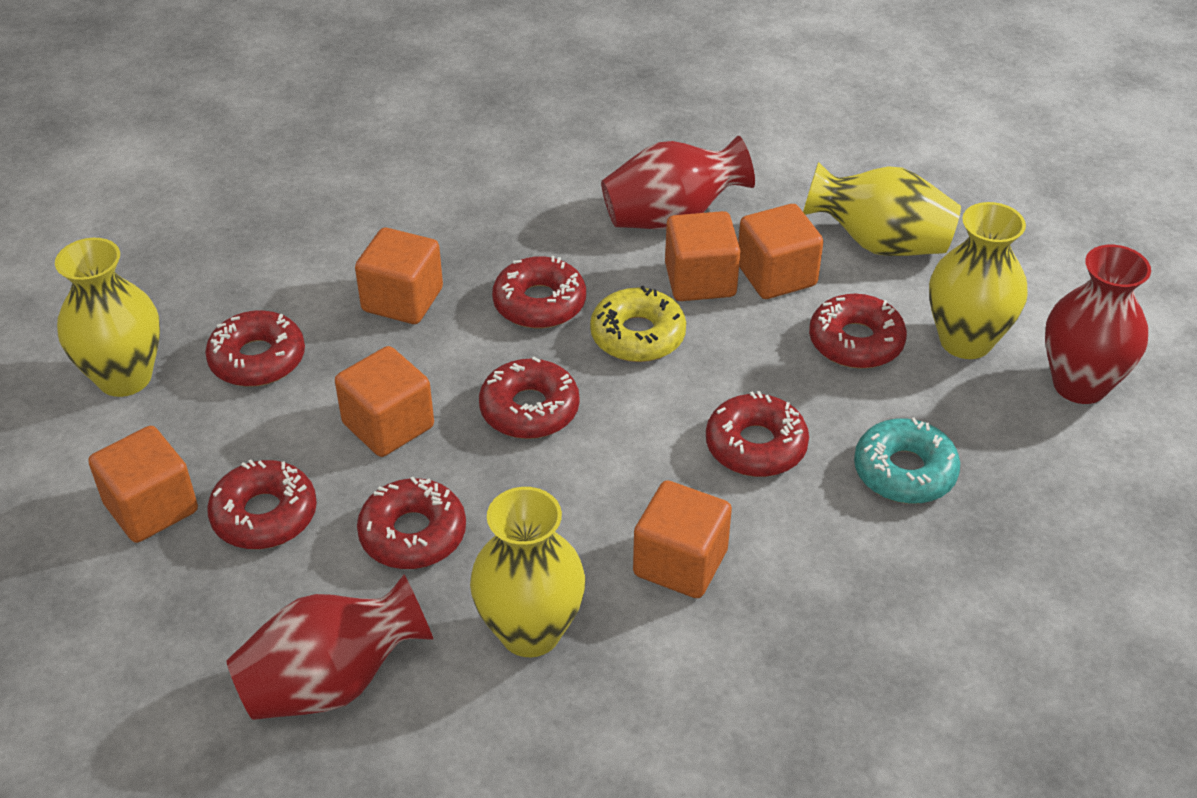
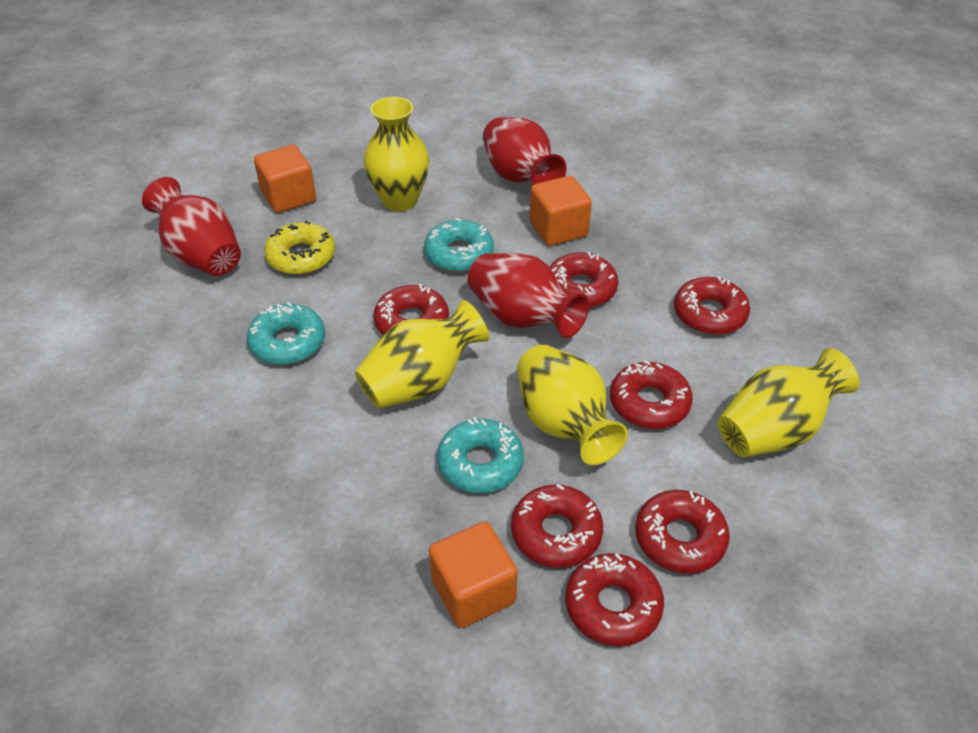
orange cube: [88,426,198,543] [335,346,434,457] [355,228,443,324] [633,480,732,598] [665,211,740,301] [738,204,823,299] = 6 -> [254,145,316,213] [429,522,518,628] [530,176,592,246] = 3
turquoise donut: [854,417,960,504] = 1 -> [247,302,325,365] [424,218,494,272] [437,417,524,493] = 3

